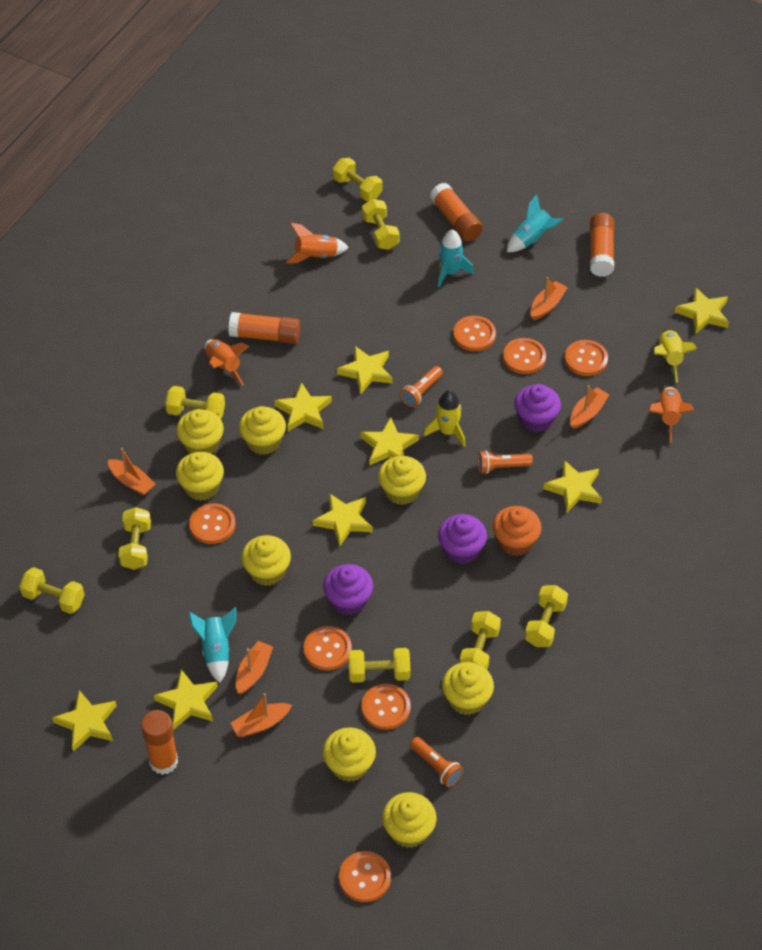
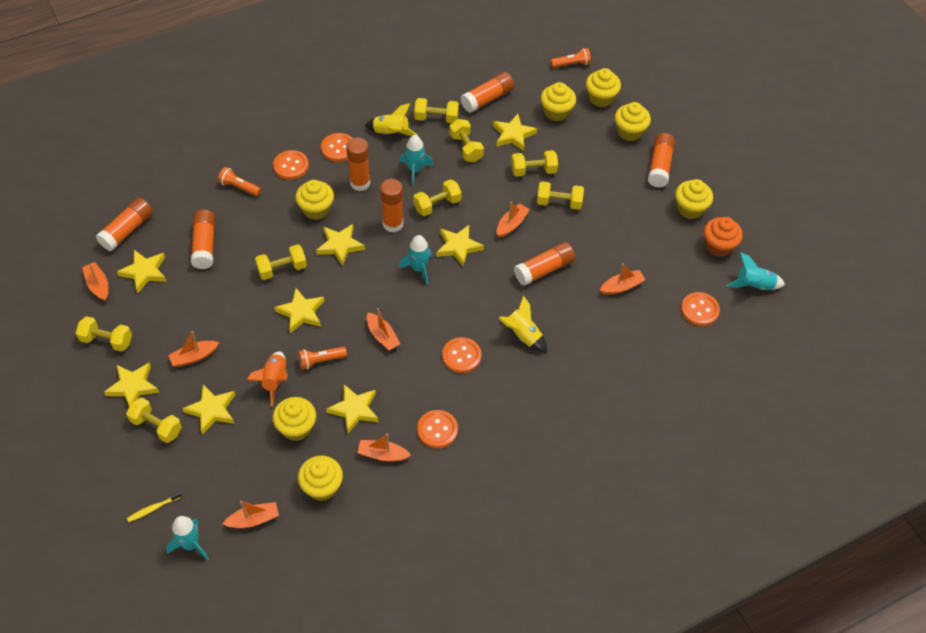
orange boat: [108,448,155,495] [231,693,292,737] [236,641,273,694] [530,277,568,320] [570,385,610,429] = 5 -> [82,262,108,301] [168,331,219,367] [223,501,279,528] [357,434,411,462] [367,308,400,350] [497,202,530,238] [600,263,646,294] = 7
orange button: [189,503,235,544] [304,626,352,670] [339,851,391,902] [361,684,411,730] [453,316,496,351] [503,338,546,374] [565,340,608,376] = 7 -> [273,150,309,180] [321,133,353,162] [417,410,458,448] [442,337,481,373] [681,292,720,326] = 5
orange glue stick: [141,710,178,775] [228,312,300,344] [430,183,483,241] [590,213,614,277] = 4 -> [96,198,153,251] [191,210,215,269] [346,138,370,191] [380,179,404,232] [461,72,514,113] [514,242,575,286] [648,133,675,188] = 7
orange rocket: [205,339,249,386] [286,223,349,263] [649,387,694,443] = 3 -> [247,351,288,406] = 1
purple cupcake: [323,564,373,615] [438,514,487,564] [514,384,561,432] = 3 -> none = 0
turquoise rocket: [188,607,236,683] [438,229,474,287] [507,194,564,252] = 3 -> [166,516,209,560] [399,235,432,285] [400,135,434,185] [726,252,785,290] = 4
yellow cupcake: [176,409,224,454] [176,452,224,501] [239,406,286,455] [241,535,291,586] [323,727,376,782] [378,456,426,505] [382,792,437,848] [442,662,494,715] = 8 -> [273,397,316,441] [296,180,334,220] [298,456,343,501] [541,82,576,121] [586,68,621,107] [615,102,651,141] [675,179,713,219] = 7
yellow toothbrush: none = 0 -> [127,491,182,522] = 1

